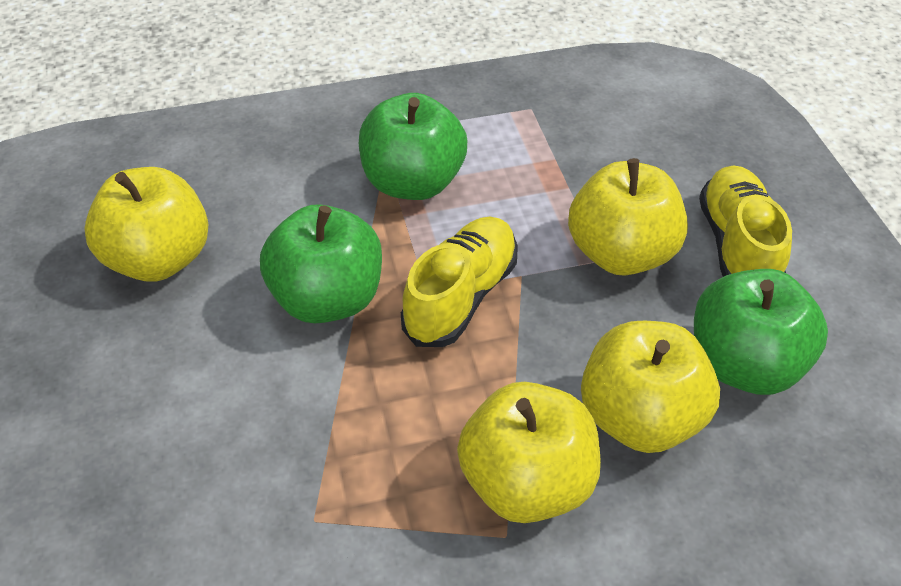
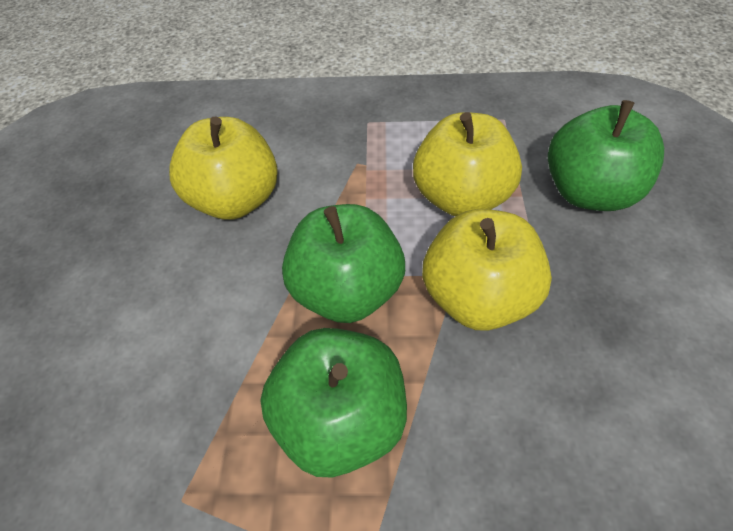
yellow apple: [84,167,208,282] [457,382,601,523] [568,158,688,275] [581,321,720,453] = 4 -> [169,117,278,220] [413,112,522,217] [422,209,552,331] = 3
yellow shoe: [401,217,517,347] [699,165,792,277] = 2 -> none = 0

